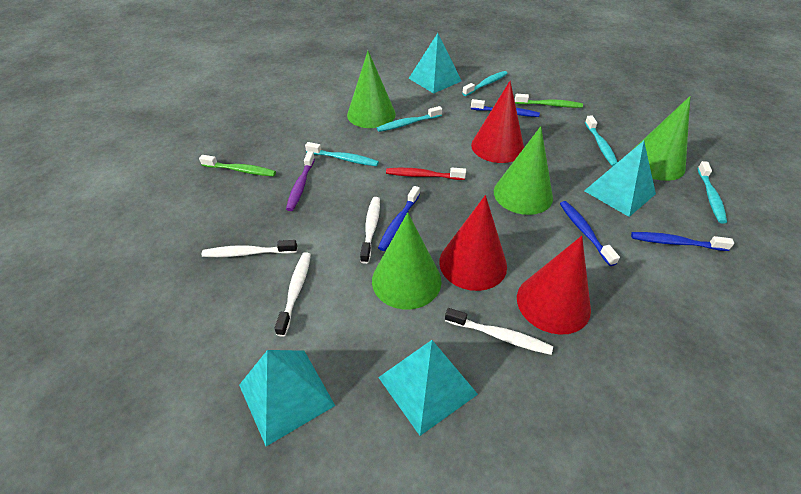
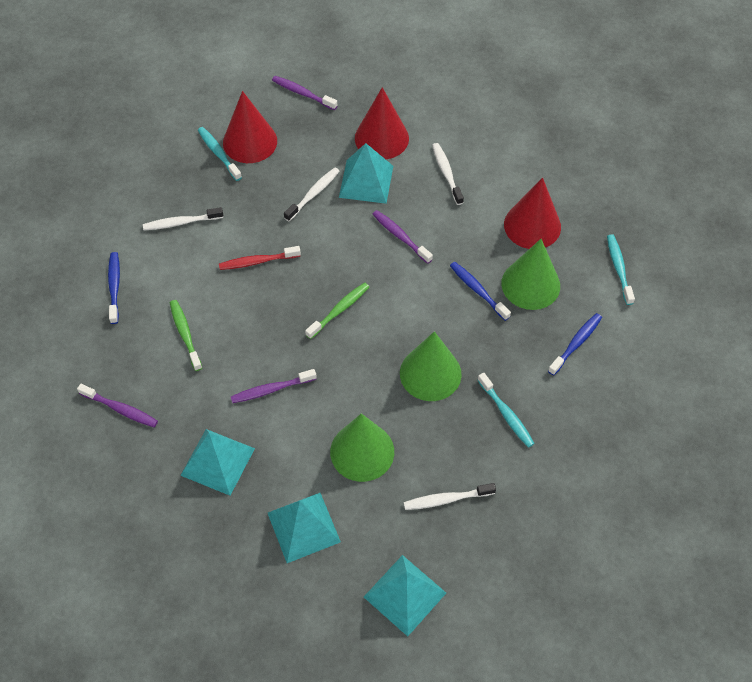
blue toothbrush: [378,186,420,251] [471,99,540,117] [560,201,620,266] [631,232,734,251] = 4 -> [108,252,120,324] [450,262,511,321] [548,313,602,376] = 3
green cone: [347,51,396,128] [372,212,441,309] [494,126,553,215] [630,96,690,181] = 4 -> [330,413,394,482] [400,331,462,401] [501,239,560,310] = 3
purple toothbrush: [286,151,315,211] = 1 -> [77,384,158,427] [231,369,317,403] [272,76,338,110] [372,210,433,264] = 4
turquoise toothbrush: [305,142,379,166] [377,106,442,132] [462,71,508,96] [585,116,618,166] [697,161,727,224] = 5 -> [198,127,242,181] [478,373,535,448] [607,234,635,305] = 3

